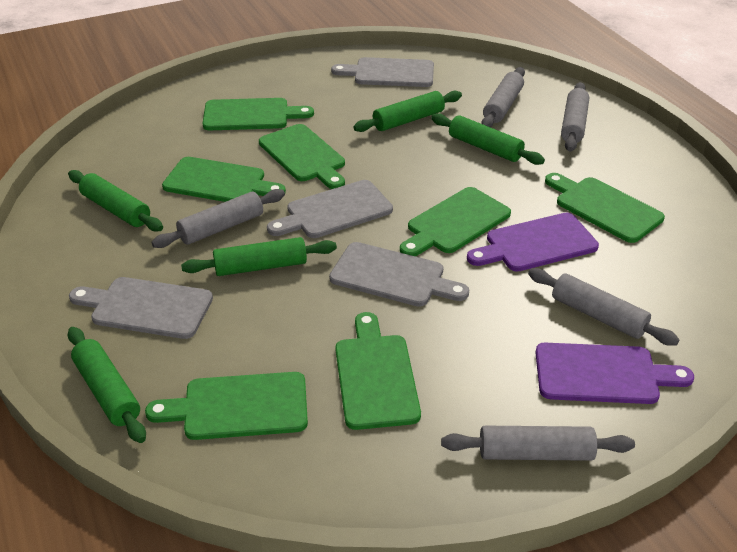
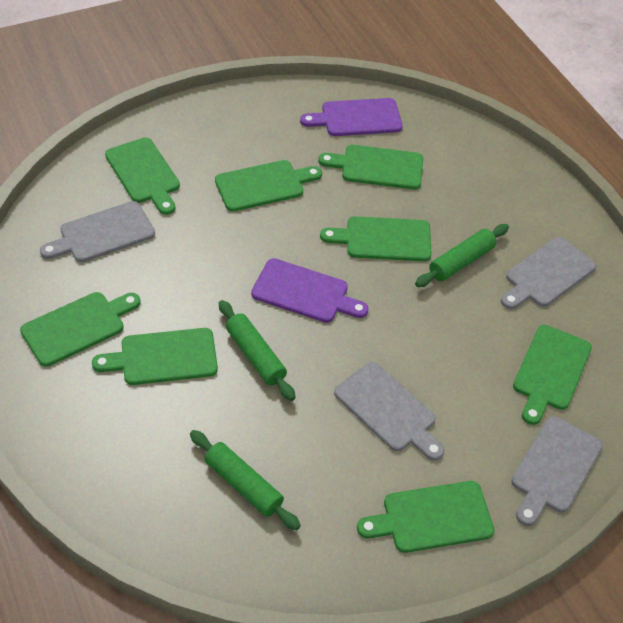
green cutting board: [145,372,308,440] [162,157,286,202] [202,98,314,130] [259,124,345,189] [335,312,421,430] [400,187,511,256] [545,173,665,243] = 7 -> [20,292,141,367] [92,328,218,385] [105,137,180,215] [215,160,322,211] [318,145,423,189] [320,216,432,261] [357,481,494,553] [513,325,592,425] = 8
green rolling pin: [68,170,163,232] [68,327,146,443] [181,237,337,276] [353,91,462,132] [431,113,545,165] = 5 -> [190,430,301,530] [219,300,296,401] [415,224,509,287] = 3
grey rolling pin: [151,189,285,248] [441,426,635,461] [481,67,525,127] [528,268,679,346] [561,82,589,152] = 5 -> none = 0

